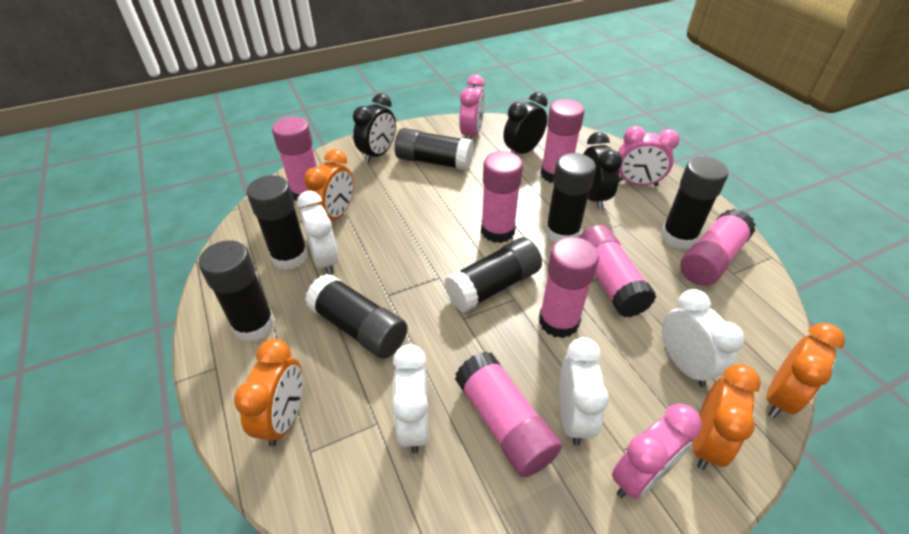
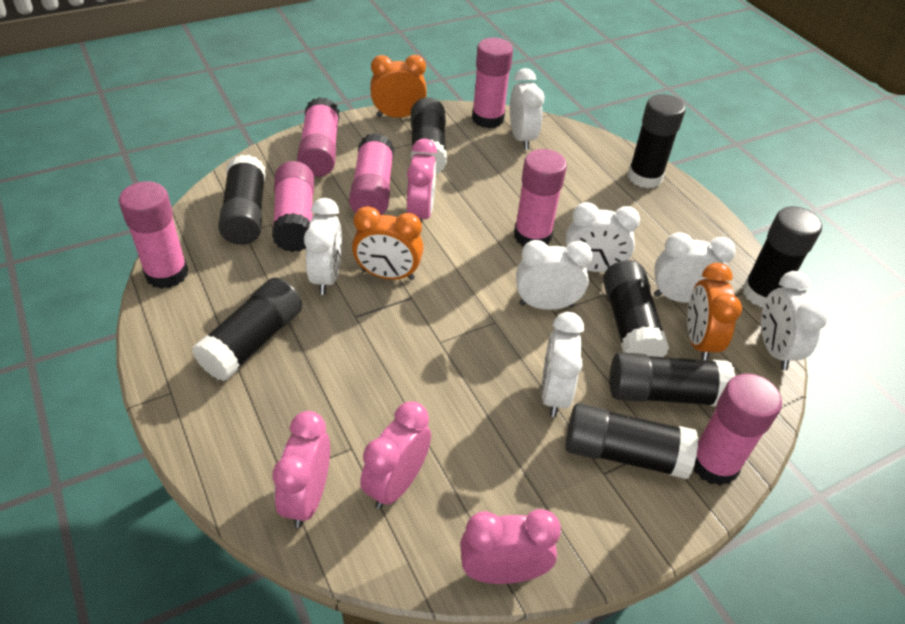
black clock: [353,94,396,163] [503,92,548,154] [584,132,622,210] = 3 -> none = 0
black glue stick: [199,240,275,342] [247,175,308,270] [305,274,408,359] [395,128,474,170] [444,237,542,312] [545,153,596,243] [661,157,728,249] = 7 -> [192,278,302,381] [218,154,266,245] [411,97,447,174] [565,403,698,479] [603,260,669,357] [610,352,736,407] [628,94,686,188] [742,206,822,307] = 8
orange clock: [234,339,303,447] [304,149,354,221] [692,364,761,470] [766,323,845,418] = 4 -> [352,206,424,280] [370,55,427,118] [687,263,742,360] = 3
pink clock: [459,75,485,139] [612,404,702,499] [618,126,679,186] = 3 -> [273,411,330,528] [360,401,431,509] [407,138,437,223] [460,509,561,584] = 4
white clock: [297,191,339,275] [392,344,429,453] [559,337,609,445] [662,289,744,387] = 4 -> [304,198,342,295] [510,68,544,150] [516,240,592,310] [541,312,584,417] [566,202,640,272] [654,232,736,303] [761,271,828,370] = 7

